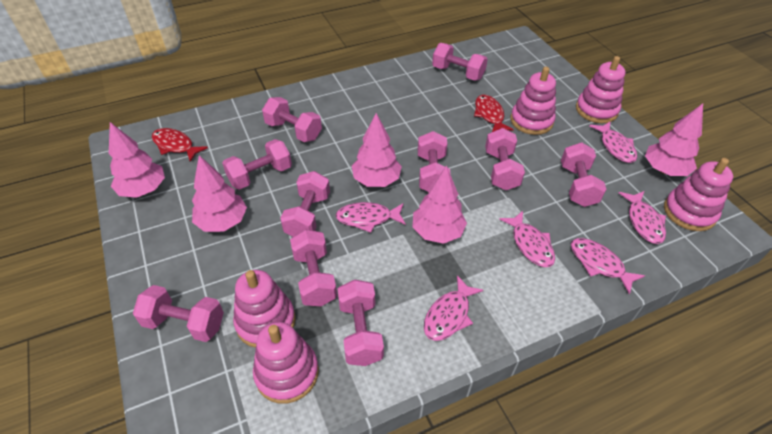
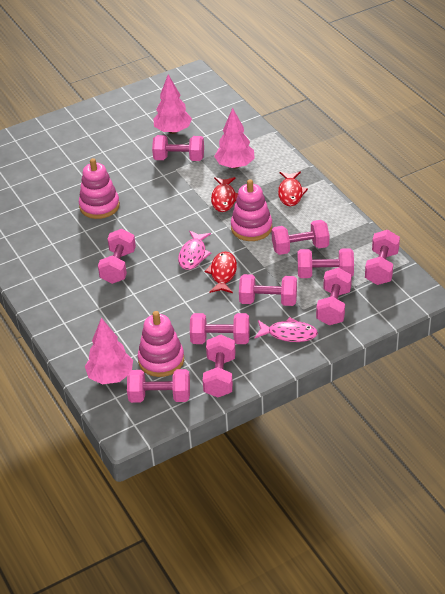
pink fish: [335,202,406,233] [424,275,484,341] [499,211,555,267] [571,238,645,294] [590,121,637,163] [619,191,666,244] = 6 -> [178,231,211,270] [255,317,318,342] = 2
pink stacking toy: [233,270,296,348] [253,322,319,404] [510,67,556,135] [576,56,625,123] [664,158,733,231] = 5 -> [79,158,120,219] [138,311,184,377] [231,179,272,241] = 3
pink tree: [109,122,165,198] [192,155,247,232] [352,113,402,187] [413,166,467,244] [645,103,703,176] = 5 -> [85,318,133,384] [153,75,192,134] [214,108,255,168] = 3
red fish: [152,128,208,162] [474,95,514,132] = 2 -> [204,251,237,293] [211,177,238,212] [278,172,308,206] = 3

